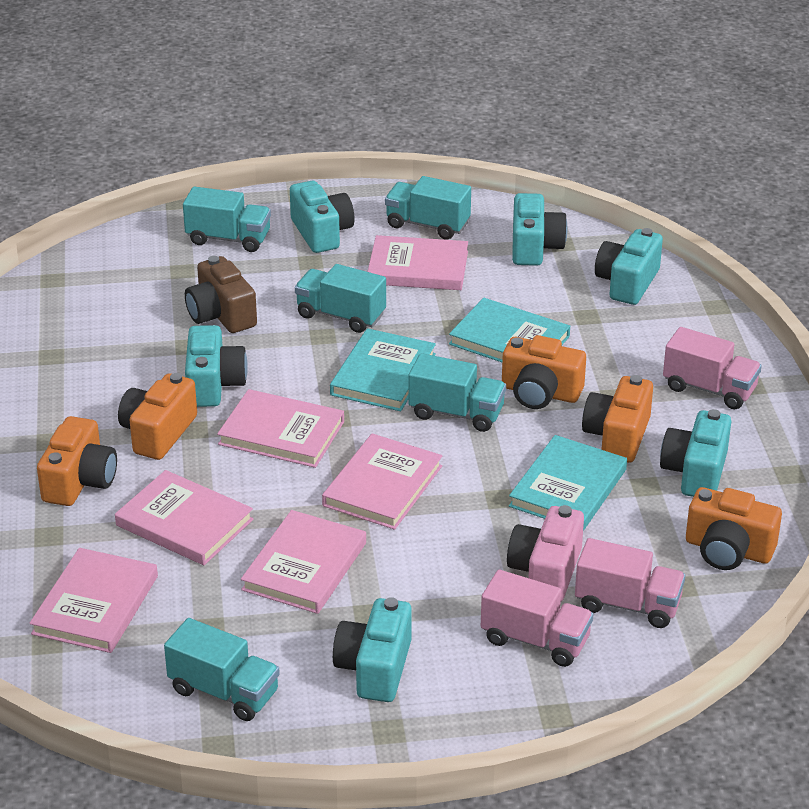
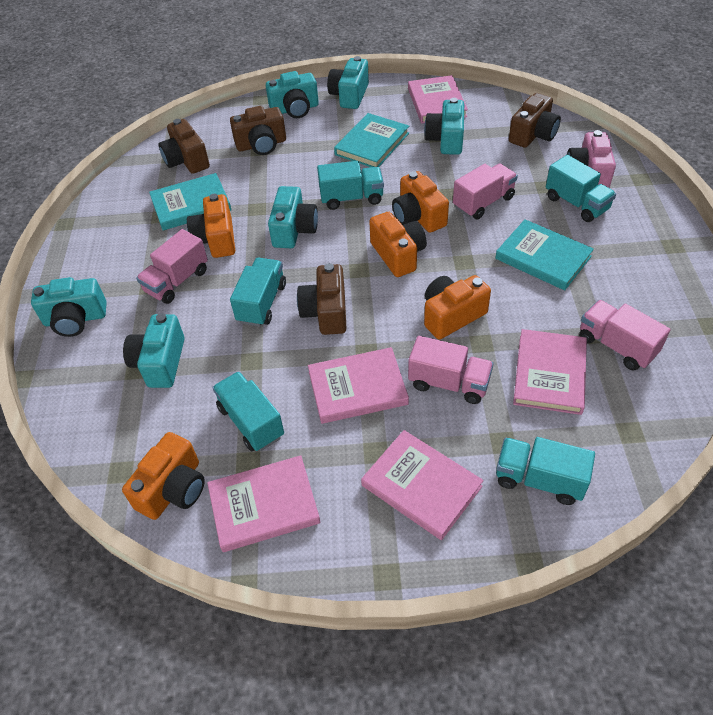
brown camera: [185,256,257,333] = 1 -> [159,119,210,174] [230,106,286,155] [297,263,347,335] [509,93,561,148] = 4
pink book: [30,548,158,653] [115,470,253,565] [217,389,344,468] [241,510,366,614] [322,433,442,530] [368,235,468,290] = 6 -> [207,455,321,552] [308,347,409,424] [361,430,484,540] [408,75,468,124] [513,329,587,415] = 5
pink truck: [481,570,593,667] [575,538,686,628] [663,327,762,409] = 3 -> [136,229,208,304] [408,336,494,404] [453,163,518,219] [579,300,671,371] = 4

